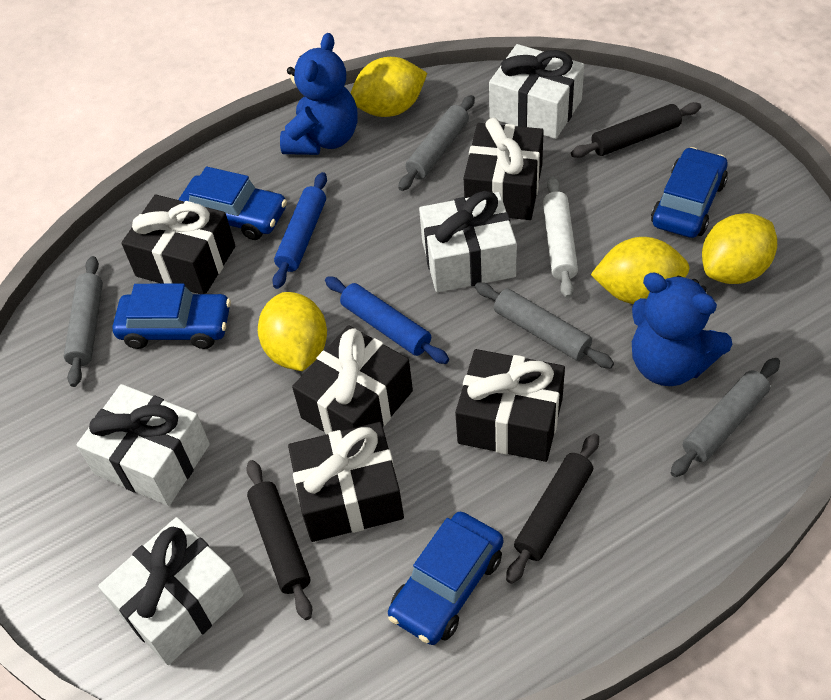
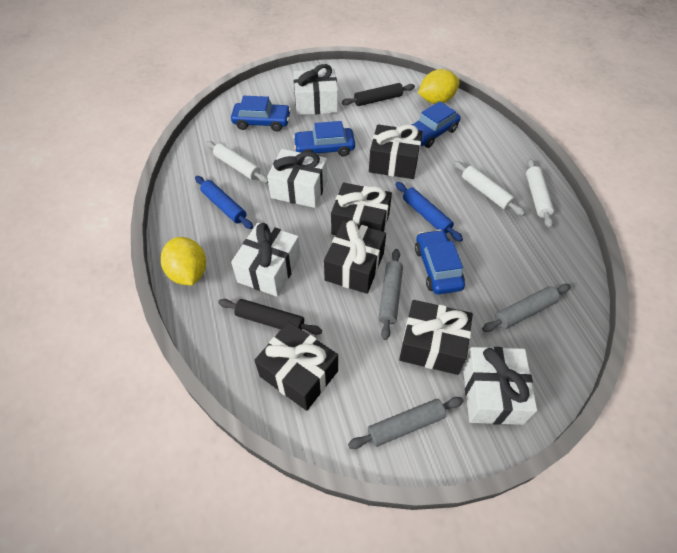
black rolling pin: [246,460,312,620] [506,433,599,584] [571,102,701,158] = 3 -> [218,299,322,335] [342,83,415,106] = 2
blue teddy bear: [280,33,358,155] [632,273,732,386] = 2 -> none = 0
grey rolling pin: [64,256,103,387] [398,95,475,191] [475,282,614,368] [671,358,780,477] = 4 -> [348,397,464,449] [379,249,403,340] [482,284,571,332] = 3
white rolling pin: [543,177,578,299] = 1 -> [206,141,268,183] [453,161,525,216] [526,158,554,228] = 3
yellow lemon: [258,292,327,371] [351,57,427,117] [591,237,690,304] [702,213,777,284] = 4 -> [161,237,206,285] [418,69,460,104] = 2

